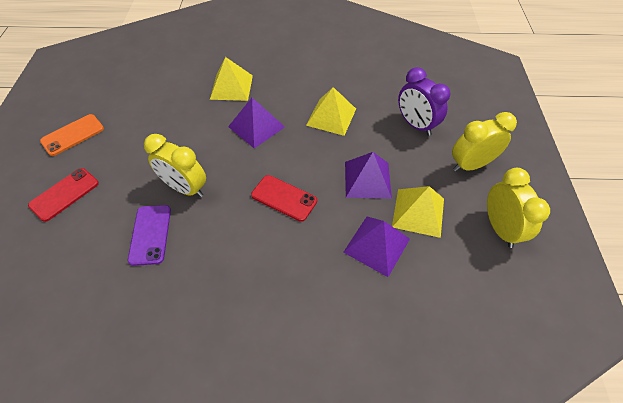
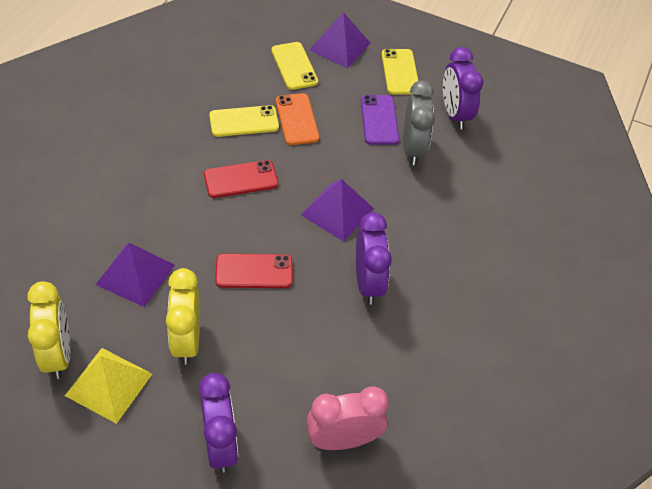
grey clock: none = 0 -> [404,81,435,165] = 1
pink clock: none = 0 -> [306,387,389,450] = 1
purple clock: [398,67,450,136] = 1 -> [198,373,238,473] [356,212,392,305] [443,47,483,130] = 3
yellow clock: [144,134,206,197] [452,112,517,172] [487,168,550,248] = 3 -> [27,281,70,379] [166,268,200,365] = 2
yellow phone: none = 0 -> [209,105,279,137] [271,42,318,90] [381,49,418,95] = 3
yellow pyramid: [210,57,253,101] [306,87,356,136] [392,186,444,238] = 3 -> [65,348,152,424] = 1

